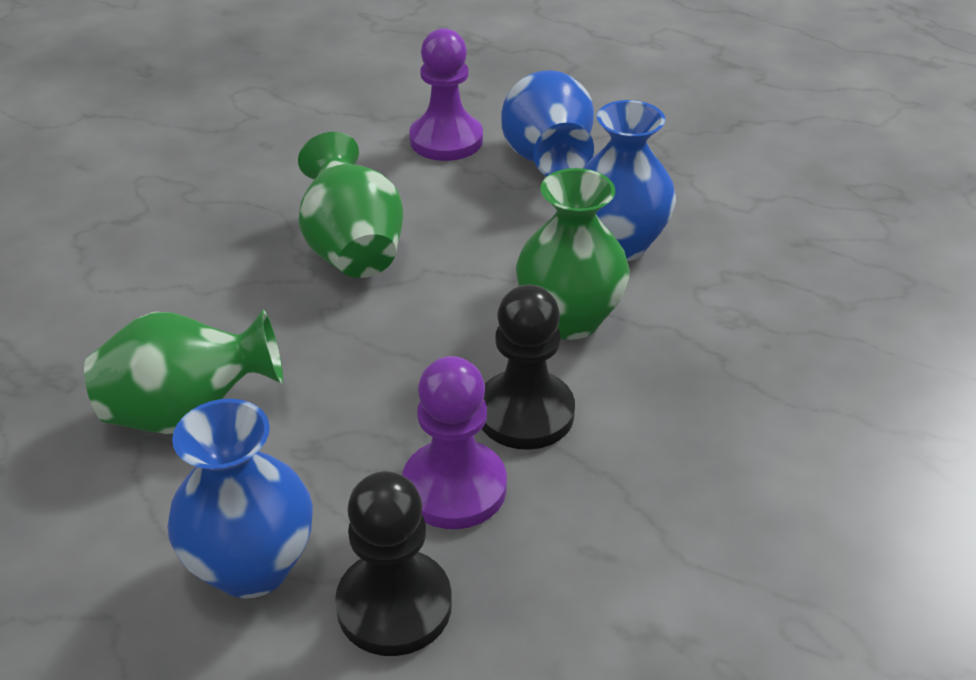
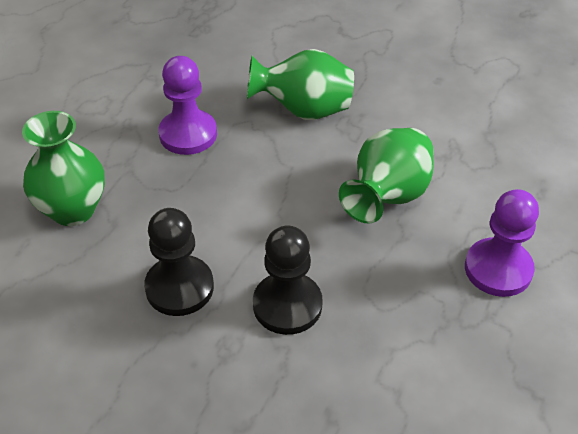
blue vase: [167,399,313,599] [501,70,594,176] [582,100,676,261] = 3 -> none = 0

